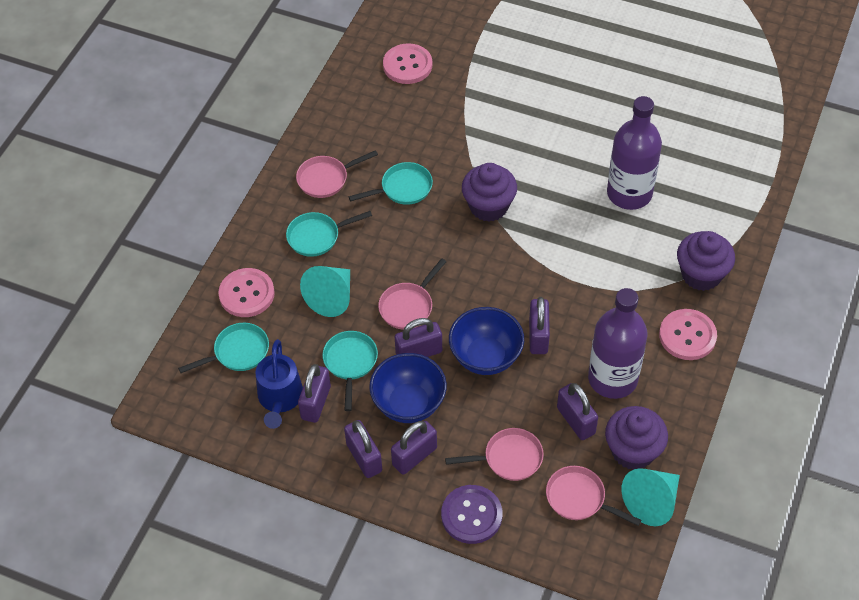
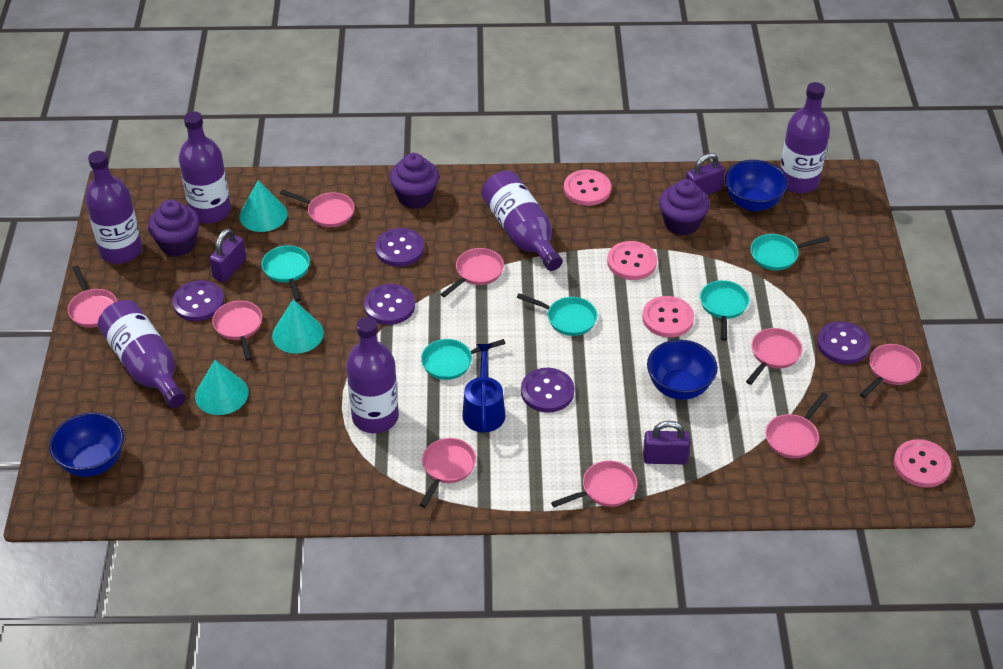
blue bowl: [369,353,447,423] [449,307,524,375] = 2 -> [49,413,124,477] [647,340,718,400] [725,160,788,211] = 3
pink button: [218,268,275,317] [383,43,432,84] [659,309,717,360] = 3 -> [564,170,611,206] [607,241,657,280] [642,296,694,338] [894,439,951,488] = 4
pink pan: [296,150,378,198] [378,258,446,330] [445,428,544,481] [546,466,641,526] = 4 -> [68,265,117,328] [212,301,262,361] [280,190,355,227] [420,438,476,507] [440,248,504,297] [551,461,637,507] [746,328,802,385] [765,393,828,458] [860,344,921,398] = 9
purple bottle: [588,288,647,399] [607,96,662,210] = 2 -> [85,151,142,264] [98,300,186,408] [179,111,231,224] [346,317,399,433] [481,171,563,271] [780,82,830,194] = 6
purple button: [441,485,502,544] = 1 -> [172,280,224,321] [364,284,415,325] [375,228,424,267] [521,368,574,413] [817,321,871,364] = 5
purple padlock: [298,364,331,423] [344,420,382,478] [391,421,437,475] [395,318,442,357] [529,297,550,354] [557,383,598,440] = 6 -> [209,228,246,282] [643,421,690,464] [686,153,725,195] = 3
turquoise cone: [300,266,350,317] [621,468,680,526] = 2 -> [195,360,249,415] [239,180,287,232] [272,299,324,354] = 3
turquoise pan: [178,323,269,373] [286,211,372,257] [322,331,378,411] [349,162,433,205] = 4 -> [262,245,310,301] [421,339,506,380] [517,293,597,336] [700,280,749,341] [750,234,830,270] = 5

